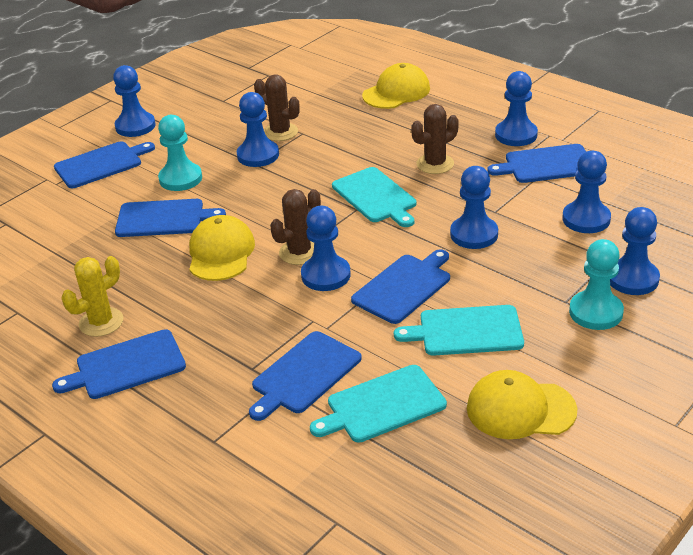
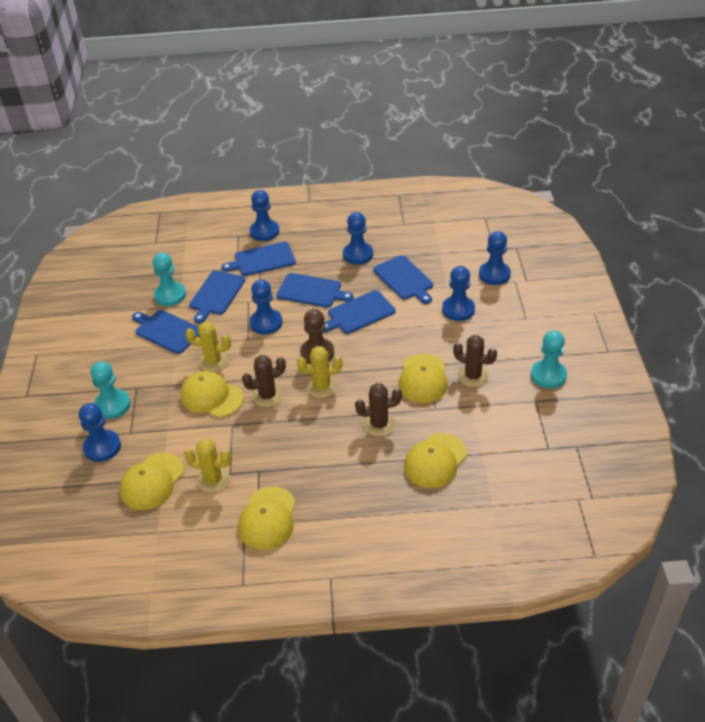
blue pawn: [113,65,155,137] [237,92,279,167] [301,206,351,291] [450,166,498,249] [495,71,538,146] [562,151,611,233] [610,207,660,295] = 7 -> [79,403,121,462] [249,279,282,335] [250,190,279,241] [343,212,373,265] [442,266,475,321] [479,231,511,285] = 6
brown pawn: none = 0 -> [300,309,334,364] = 1
turquoise cutting board: [310,365,447,443] [332,167,417,227] [394,305,524,355] = 3 -> none = 0
turquoise pawn: [158,115,202,191] [569,239,624,330] = 2 -> [90,361,131,419] [153,253,186,306] [531,330,567,388] = 3
yellow cactus: [61,256,123,337] = 1 -> [184,439,231,493] [185,321,231,372] [297,346,343,398] = 3
yellow cap: [189,215,255,281] [362,63,430,109] [467,370,577,439] = 3 -> [120,453,184,510] [180,371,244,417] [238,487,295,550] [398,354,448,403] [404,433,467,488] = 5

